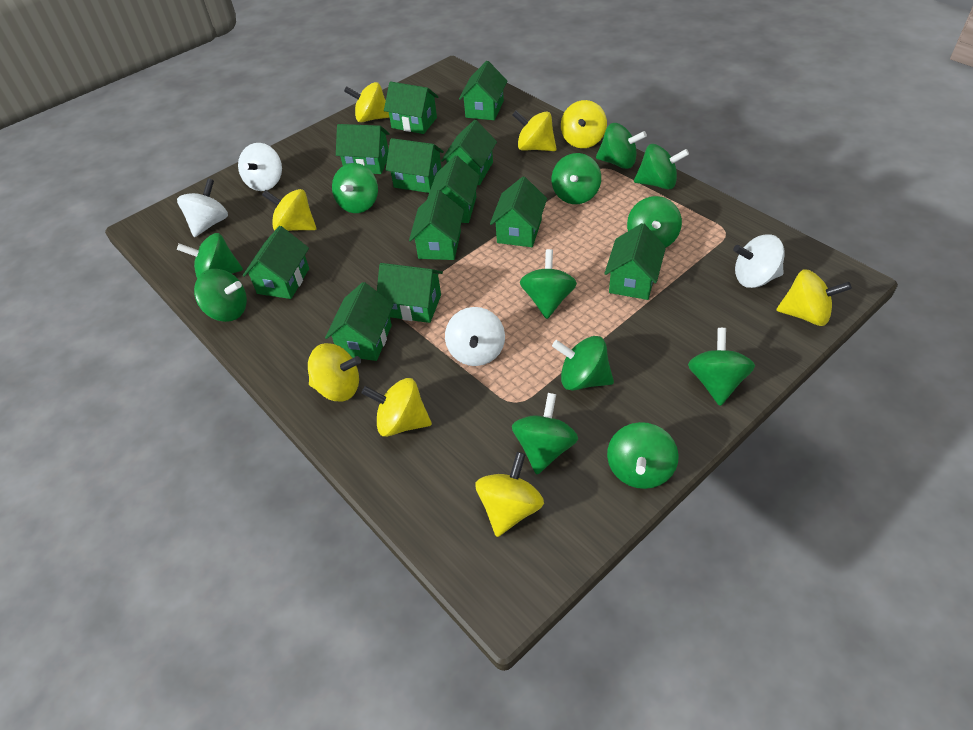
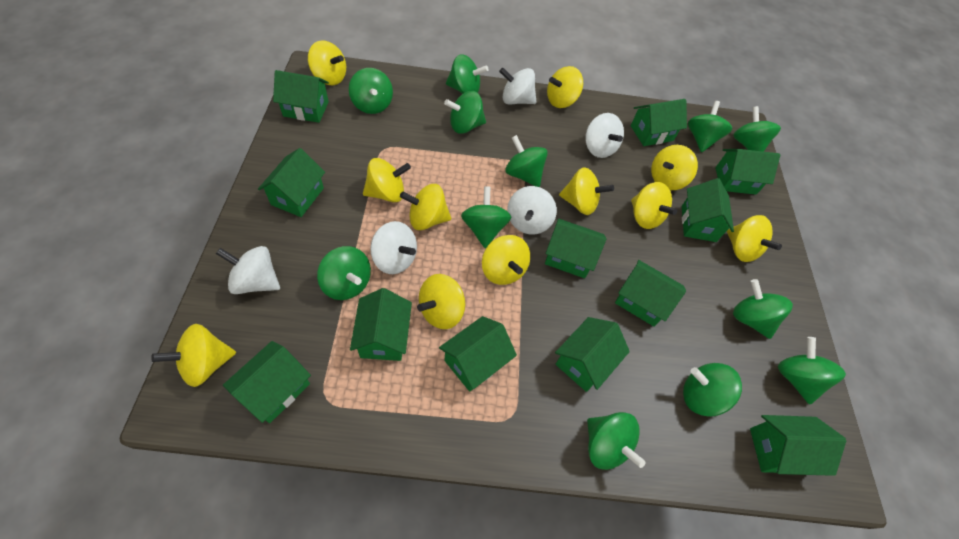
white spinning top: [177,178,228,237] [238,143,282,191] [445,307,505,366] [733,234,785,288] = 4 -> [216,246,280,294] [370,221,417,274] [499,68,536,105] [507,186,557,234] [585,113,624,158] = 5
yellow spinning top: [262,189,316,231] [308,343,361,401] [344,82,390,122] [361,378,432,437] [475,452,544,537] [512,111,557,151] [561,100,607,148] [776,269,852,326] = 8 -> [151,324,236,387] [308,40,346,85] [363,158,411,202] [400,184,451,230] [417,274,465,329] [482,235,530,285] [547,66,583,108] [559,167,614,215] [631,182,677,229] [651,145,698,190] [727,215,782,262] = 11

